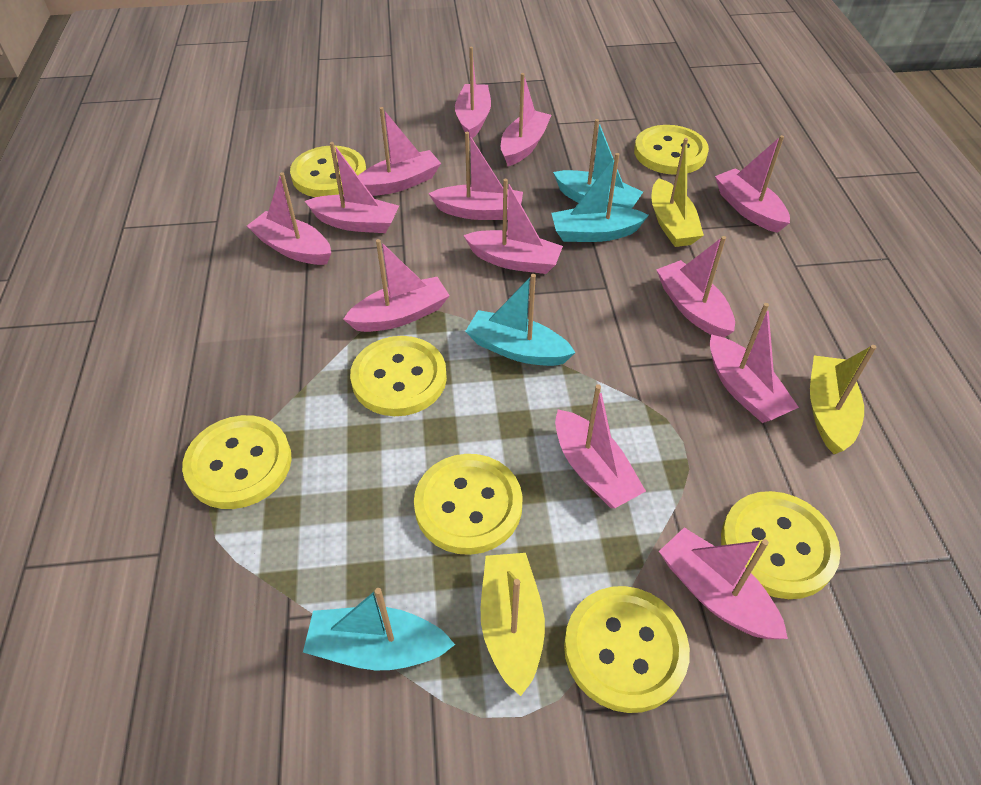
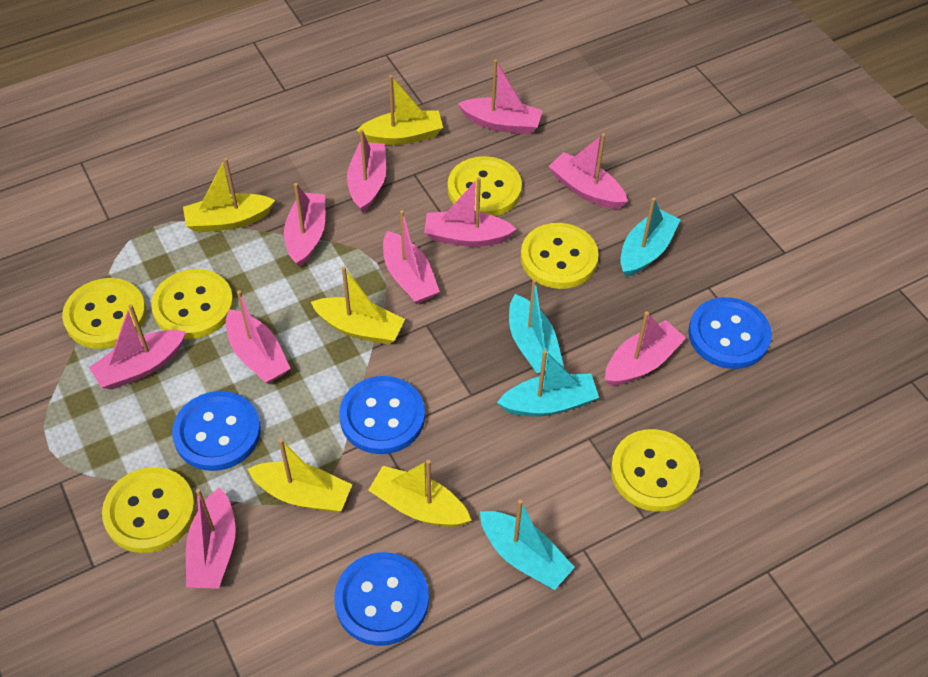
blue button: none = 0 -> [172,391,261,471] [334,552,429,646] [339,376,425,454] [688,297,772,369] = 4
pink boat: [247,172,331,265] [305,142,399,233] [343,239,450,332] [358,107,441,196] [428,132,523,220] [455,47,491,139] [463,179,563,274] [501,73,551,166] [555,384,646,508] [656,236,735,338] [659,528,788,639] [710,303,799,423] [715,135,790,233] = 13 -> [89,304,186,390] [186,487,236,589] [226,290,291,384] [284,183,325,267] [347,129,386,213] [383,210,440,304] [424,177,517,247] [458,59,543,134] [548,133,628,209] [605,311,686,386] = 10
yellow boat: [481,553,545,696] [651,138,704,247] [810,345,876,454] = 3 -> [183,158,275,233] [248,439,352,513] [311,267,405,345] [356,75,443,145] [368,460,472,527] = 5
yellow button: [182,415,292,509] [290,146,366,197] [350,336,447,416] [414,454,523,555] [564,586,690,713] [634,125,709,175] [721,491,840,599] = 7 -> [62,278,146,349] [102,467,196,553] [151,269,234,339] [448,156,522,216] [521,223,599,289] [611,429,700,512] = 6

